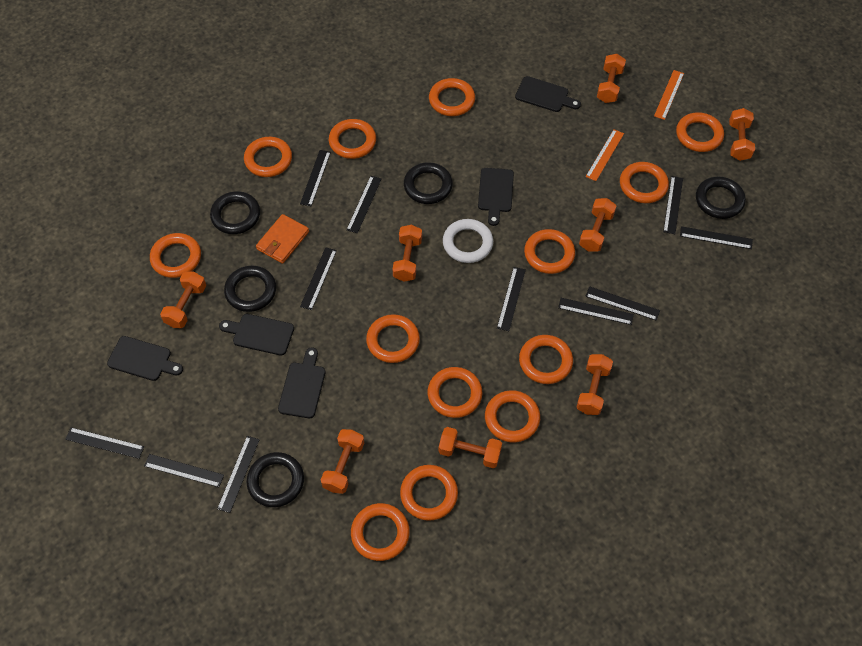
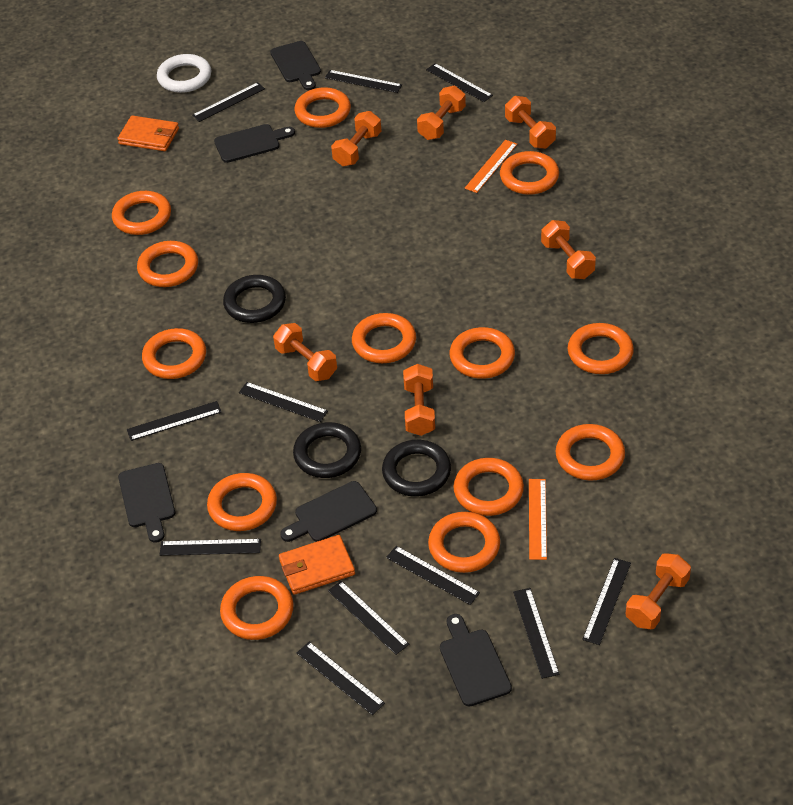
black ring: [210,191,260,234] [224,266,276,312] [246,452,304,507] [404,162,453,204] [696,177,746,219] = 5 -> [223,275,286,323] [293,422,361,478] [382,440,451,496] = 3
orange dumbbell: [160,271,206,328] [321,429,364,494] [392,225,422,282] [439,427,502,468] [576,354,613,415] [579,198,616,251] [597,54,626,103] [729,108,755,161] = 8 -> [273,323,337,381] [331,111,381,166] [403,364,435,436] [417,86,466,140] [505,96,556,149] [541,220,596,279] [626,553,691,629] = 7
orange wallet: [256,214,309,264] = 1 -> [118,115,179,151] [279,535,355,595] = 2

